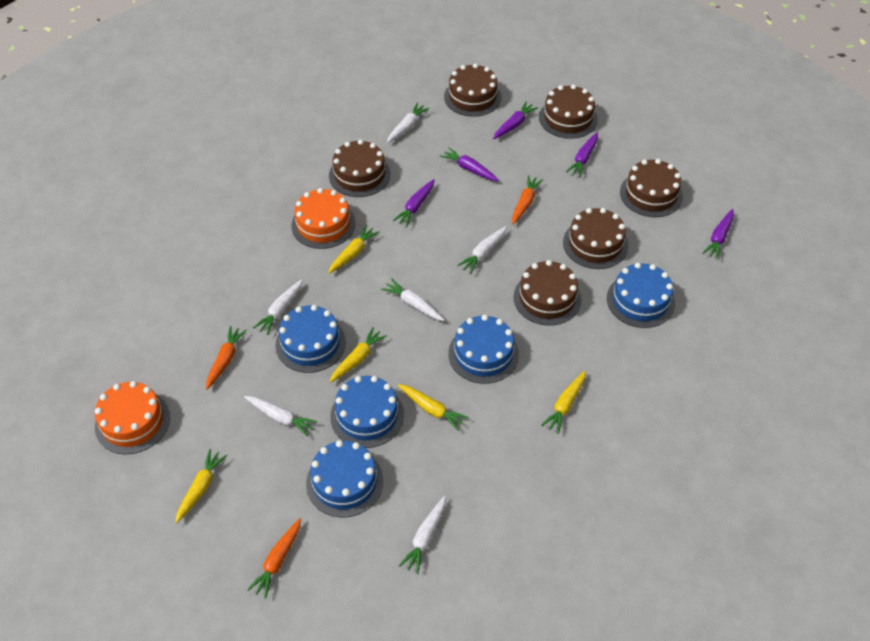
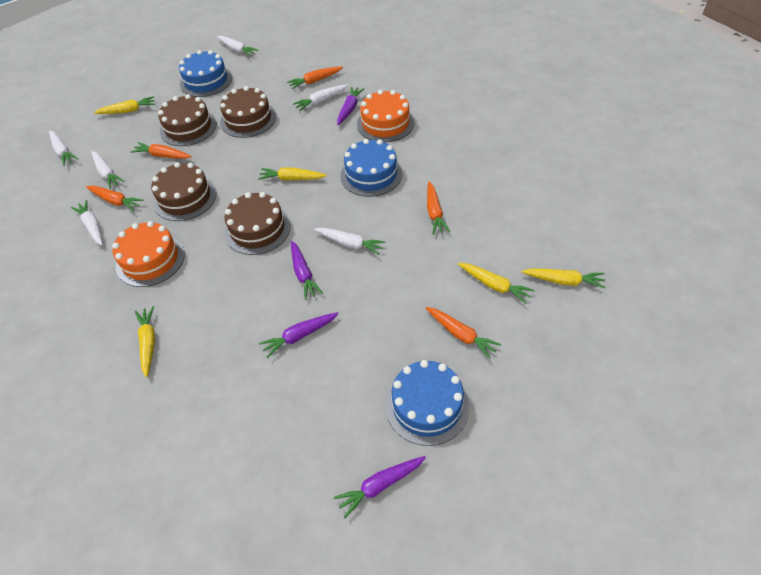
blue cake: [276,305,346,373] [306,440,383,518] [330,376,404,448] [448,315,519,384] [607,263,675,328] = 5 -> [179,50,232,97] [340,139,403,197] [385,360,470,446] = 3
brown cake: [329,139,390,197] [444,63,502,117] [513,260,582,326] [539,84,598,139] [563,208,628,269] [620,159,683,217] = 6 -> [151,162,217,221] [158,94,217,146] [220,86,276,138] [224,192,291,255] = 4
orange carrot: [206,326,247,390] [247,518,301,599] [512,175,543,225] = 3 -> [86,186,144,211] [131,142,192,159] [287,67,343,89] [426,307,501,359] [427,181,450,235] = 5
purple carrot: [393,179,435,227] [440,147,499,181] [493,101,538,139] [566,132,598,177] [703,209,734,259] = 5 -> [259,312,339,358] [291,241,323,300] [333,456,426,518] [337,86,365,125] = 4

